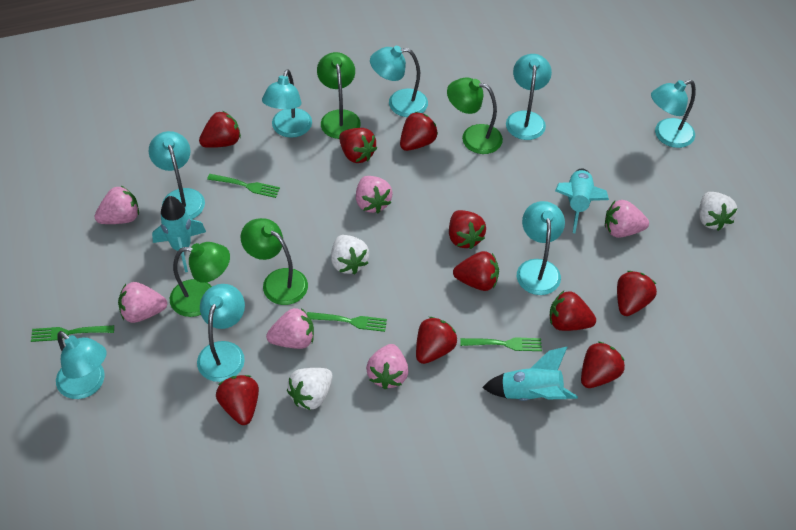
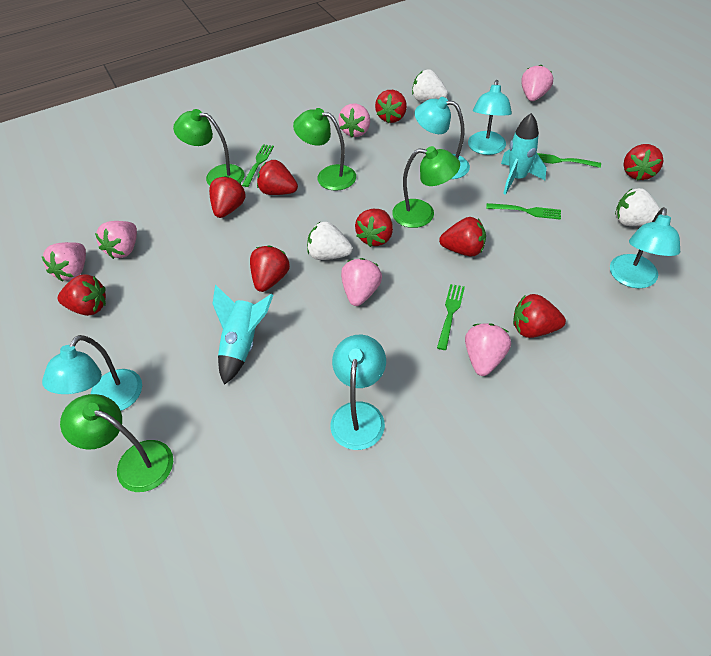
red strawberry: [199,111,241,148] [216,375,259,425] [339,128,377,163] [400,112,438,151] [416,317,457,364] [449,210,486,249] [453,251,499,291] [550,291,596,331] [581,342,625,388] [617,271,657,316] = 10 -> [58,274,106,316] [209,176,245,218] [250,245,290,292] [257,160,298,195] [355,209,393,247] [375,90,407,123] [439,217,486,257] [513,294,566,338] [623,144,664,180] = 9
turquoise lamp: [56,331,107,399] [149,131,205,219] [197,284,245,382] [262,69,312,138] [370,46,428,117] [506,54,552,140] [517,201,565,295] [651,80,696,148] = 8 -> [42,335,142,411] [330,335,386,450] [415,97,470,179] [468,80,512,155] [610,207,680,288] = 5
turquoise rocket: [152,196,206,272] [482,347,578,401] [555,168,609,233] = 3 -> [212,285,273,385] [501,113,546,195] = 2

